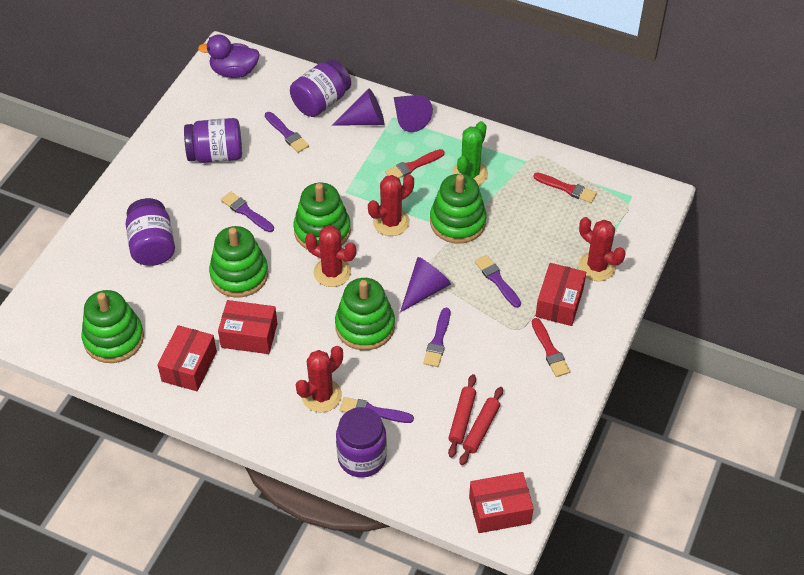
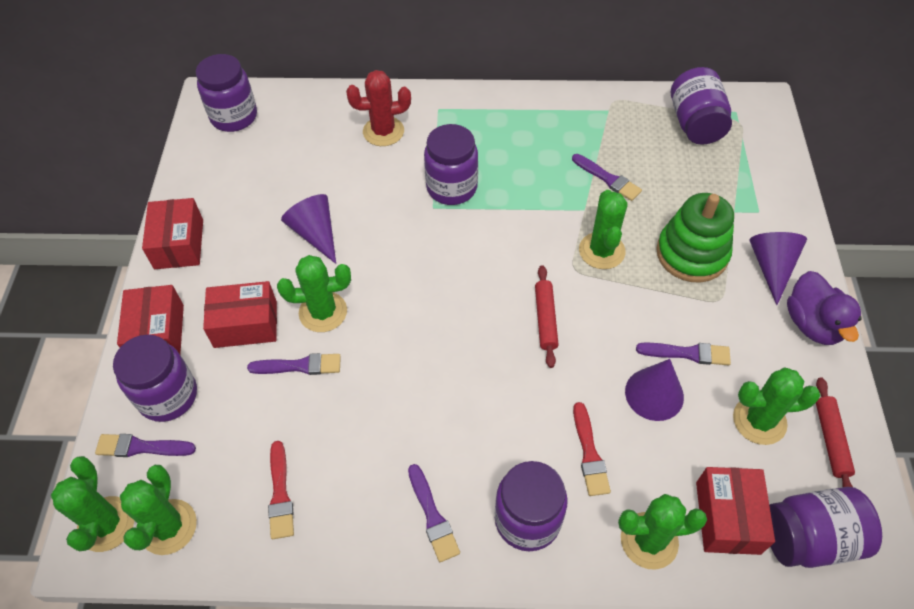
green cactus: [452,121,488,186] = 1 -> [51,456,134,552] [120,465,197,555] [277,255,351,332] [579,190,627,269] [618,494,707,570] [733,367,820,445] = 6
green stacking toy: [82,290,144,363] [209,226,268,297] [293,183,351,250] [335,278,395,350] [430,174,487,244] = 5 -> [656,193,734,282] = 1
purple jar: [126,198,175,266] [184,118,242,163] [290,59,351,117] [336,407,387,478] = 4 -> [113,335,197,422] [196,54,257,132] [424,124,478,205] [495,461,568,551] [671,67,732,145] [769,487,882,568] = 6
red brush: [385,149,444,178] [532,318,570,377] [533,173,597,203] = 3 -> [268,441,294,539] [573,402,611,496] = 2
red cactus: [296,346,343,412] [305,226,356,287] [368,174,414,236] [578,217,626,281] = 4 -> [346,70,411,146] = 1

